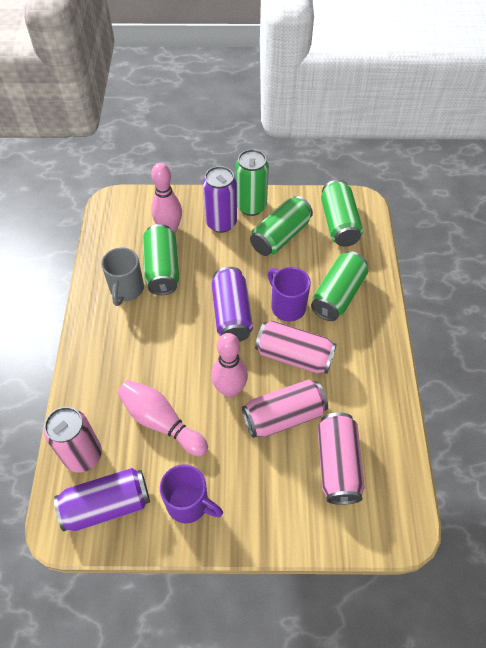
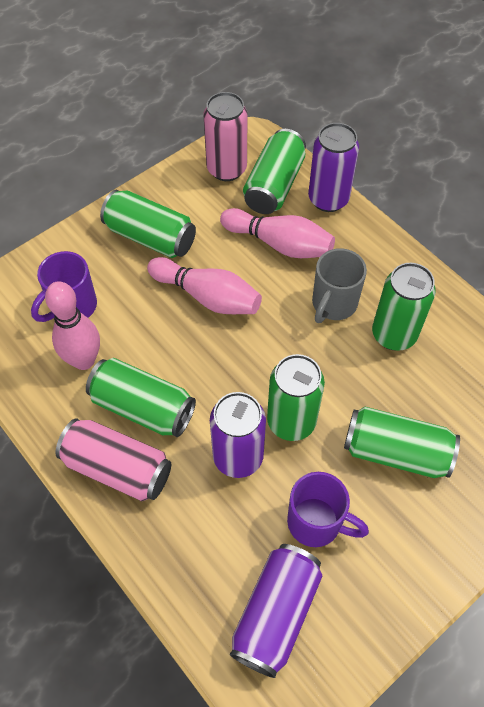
green can: [143,224,179,295] [235,149,269,216] [250,196,313,256] [311,251,368,321] [321,180,363,247] = 5 -> [86,358,196,437] [100,190,196,258] [243,129,306,214] [267,354,325,441] [344,407,460,478] [372,263,436,351] = 6
pink can: [44,407,102,473] [242,379,328,438] [255,320,337,374] [317,413,365,505] = 4 -> [56,418,171,501] [204,92,248,181] = 2

